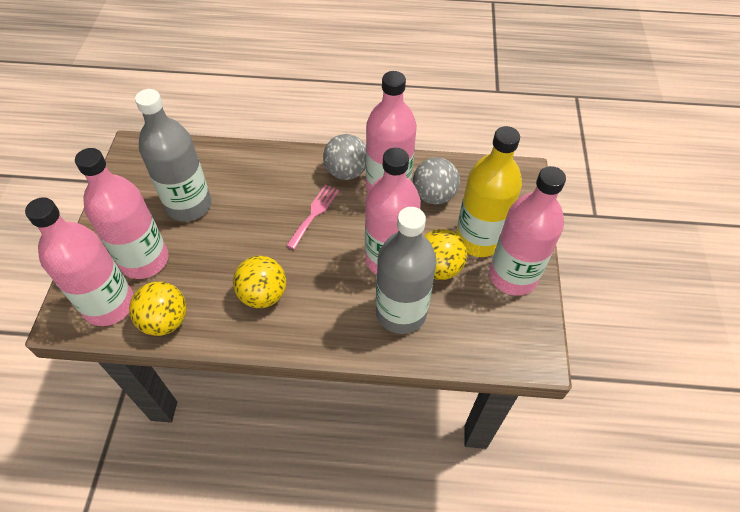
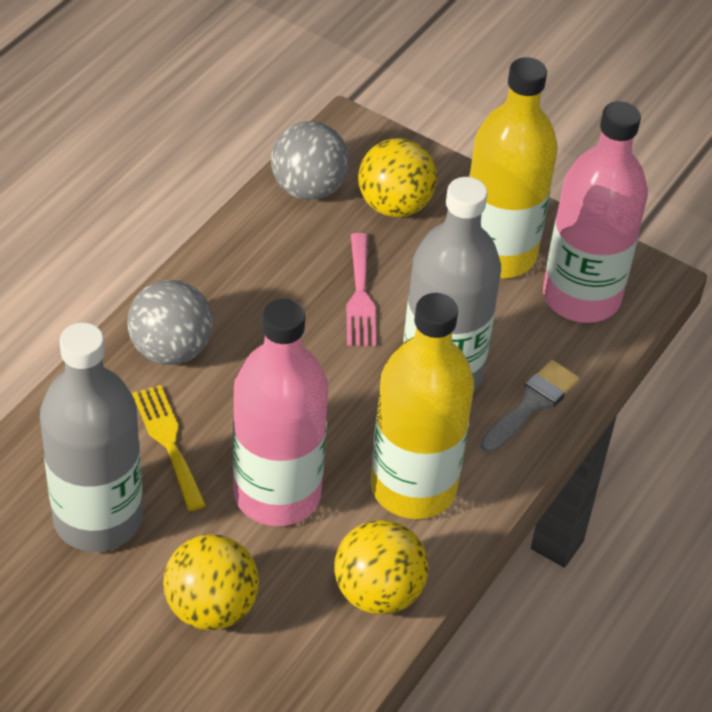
grey brush: none = 0 -> [481,360,580,453] = 1
pink bottle: [25,197,134,326] [75,148,169,279] [365,148,421,275] [366,71,417,192] [489,166,566,296] = 5 -> [233,299,328,526] [543,101,648,323] = 2
yellow bottle: [456,126,522,257] = 1 -> [371,293,474,519] [469,57,558,278] = 2
yellow fork: none = 0 -> [132,385,206,511] = 1

